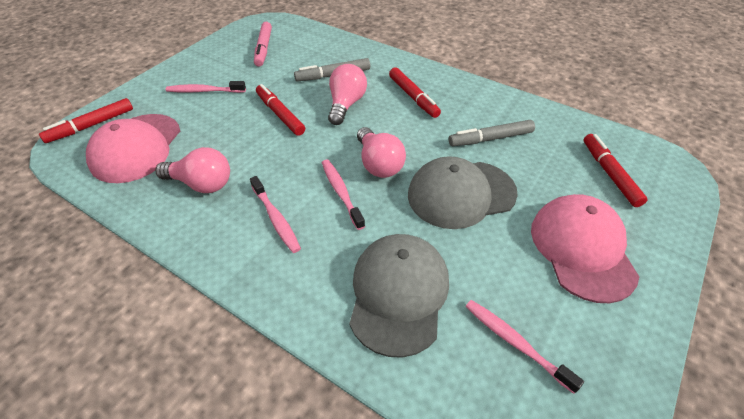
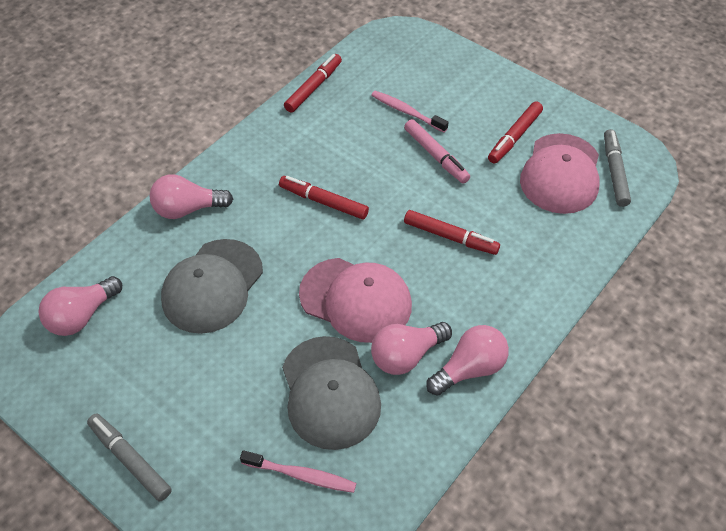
pink light bulb: [155,147,230,193] [328,64,367,125] [357,127,406,178] = 3 -> [39,276,122,336] [150,174,233,219] [371,322,452,375] [426,325,509,396] = 4
pink toothbrush: [165,81,246,93] [250,176,301,253] [322,159,365,230] [465,300,584,394] = 4 -> [240,450,356,493] [371,91,449,132] = 2

